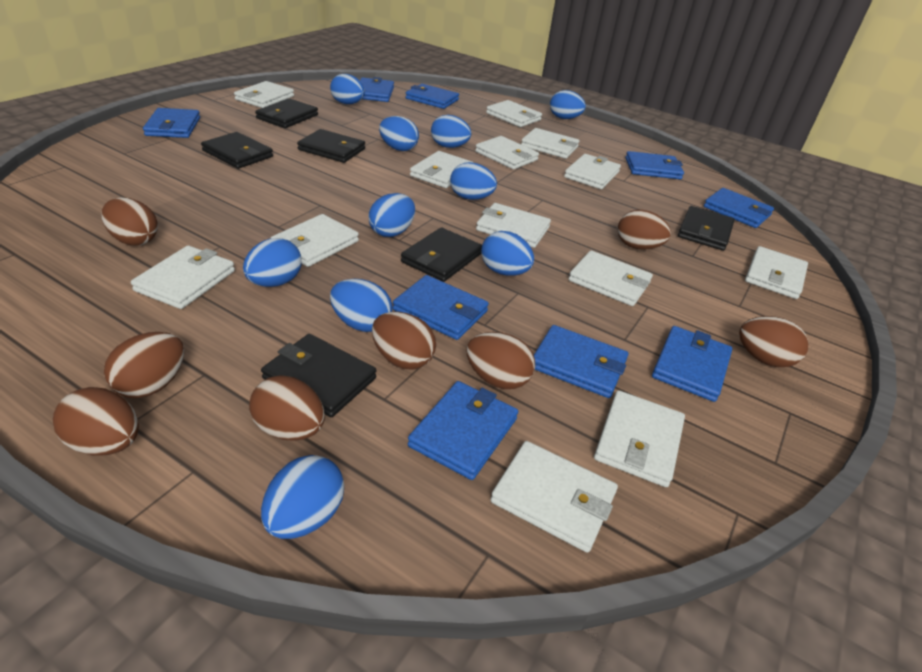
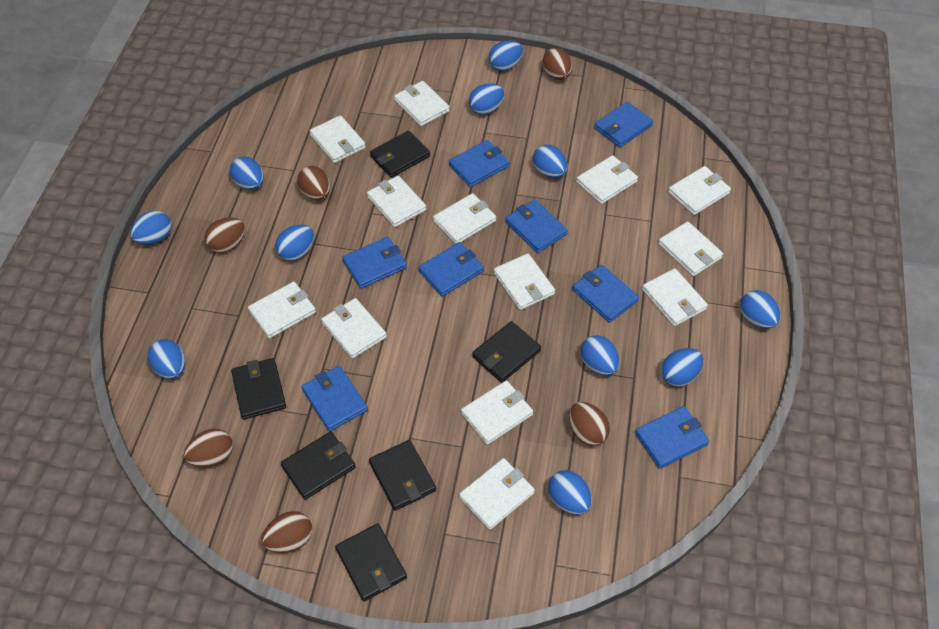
blue egg: [243,238,301,287] [261,455,344,539] [330,74,365,104] [330,279,393,332] [368,193,415,237] [379,116,419,151] [431,115,472,148] [450,162,497,200] [481,231,534,276] [550,90,586,119] = 10 -> [130,211,171,245] [148,339,185,379] [230,157,264,190] [275,225,314,261] [469,83,504,115] [488,41,523,71] [533,145,568,178] [548,470,592,515] [580,335,620,375] [661,348,703,387] [740,290,780,328] = 11
blue wallet: [143,108,200,138] [360,77,394,102] [393,275,489,340] [405,84,459,109] [408,381,518,480] [534,325,628,398] [625,151,684,179] [652,326,732,402] [704,188,774,228] = 9 -> [302,366,368,431] [342,237,407,289] [418,242,484,297] [449,140,509,187] [505,200,568,253] [572,265,639,323] [594,102,653,147] [635,406,709,469] = 8
brown egg: [53,387,139,456] [101,197,158,246] [104,332,184,398] [249,375,325,440] [372,312,436,370] [466,332,535,389] [618,210,671,250] [739,316,808,367] = 8 -> [184,429,233,467] [204,218,245,253] [262,511,312,553] [297,166,330,200] [543,48,572,80] [569,402,610,446] = 6

